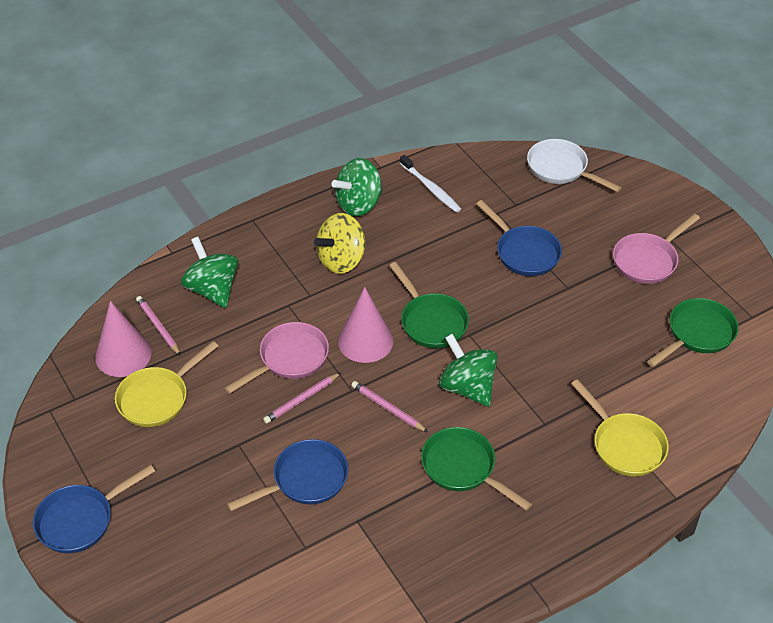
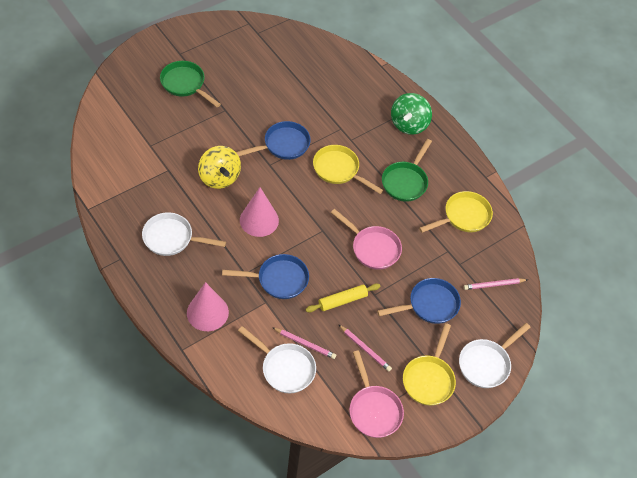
green pan: [389,262,469,348] [421,427,532,510] [647,298,739,367] = 3 -> [160,61,221,107] [382,139,432,202] = 2
green spinning top: [181,237,238,308] [332,158,383,216] [439,334,498,406] = 3 -> [391,93,432,135] = 1
white pan: [527,139,621,192] = 1 -> [142,213,226,256] [238,326,316,393] [459,323,531,388] = 3
white toothbrush: [400,155,461,212] = 1 -> none = 0
yellow pan: [115,341,218,427] [571,379,669,477] = 2 -> [313,145,383,194] [403,323,456,406] [419,191,493,233] = 3
yellow rolling pin: none = 0 -> [305,283,381,312] = 1

